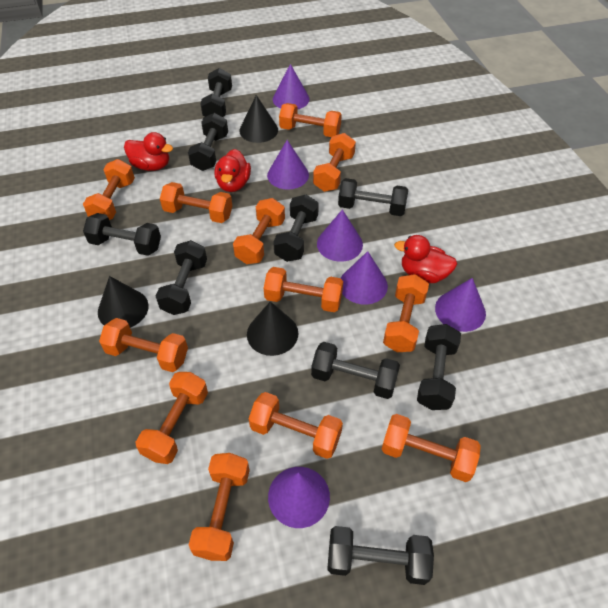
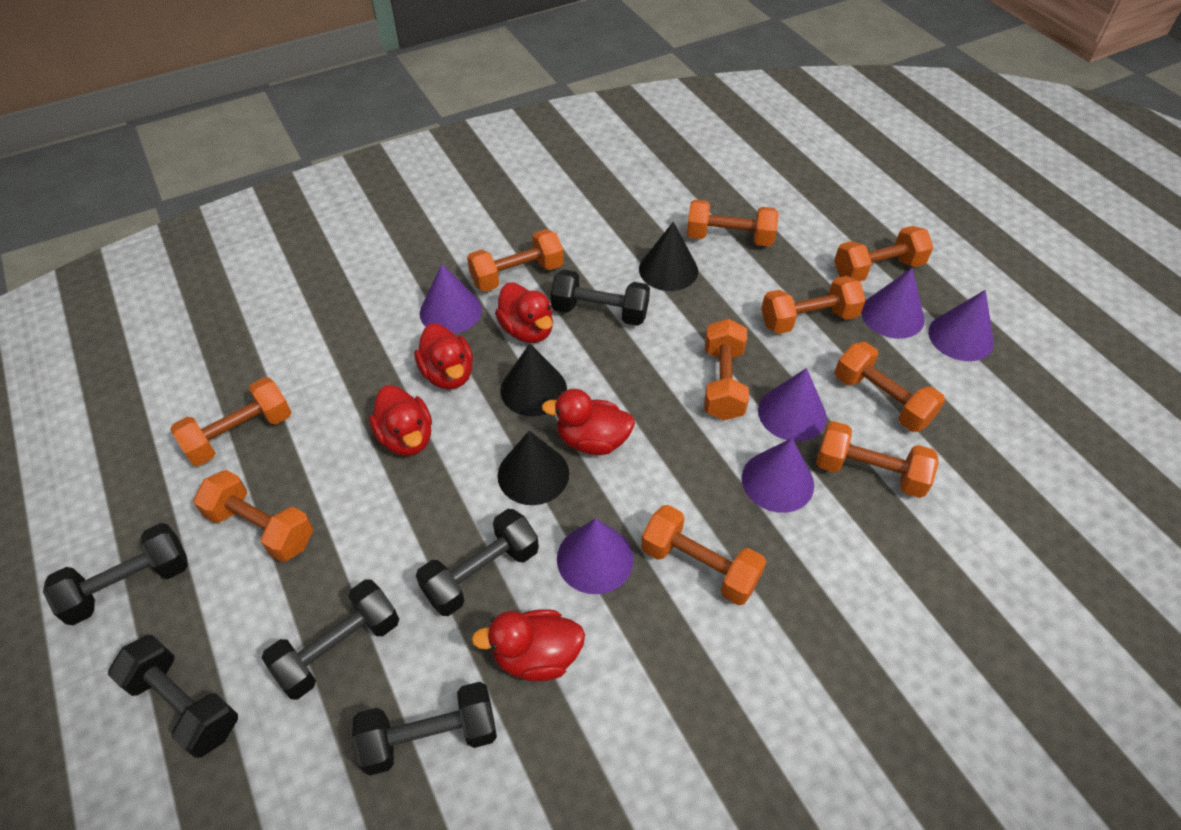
black dumbbell: [83,213,161,256] [156,240,207,315] [188,113,228,171] [200,68,232,117] [273,195,319,262] [311,342,400,399] [327,526,434,585] [338,178,408,216] [417,324,461,410] = 9 -> [43,523,188,625] [108,635,238,758] [262,579,399,699] [352,682,497,775] [416,509,539,616] [551,269,650,326] = 6
orange dumbbell: [83,159,135,220] [99,318,188,372] [135,372,208,464] [160,182,232,223] [189,453,250,561] [233,198,285,264] [249,392,343,459] [264,267,343,312] [279,103,342,137] [313,133,356,192] [382,414,481,482] [383,274,429,352] = 12 -> [170,377,291,466] [194,470,314,562] [467,229,564,292] [641,505,766,605] [687,200,779,247] [704,319,749,420] [761,276,866,334] [816,421,939,498] [834,226,933,282] [835,342,945,432] = 10
red duck: [124,132,173,171] [214,149,251,192] [394,235,457,283] = 3 -> [369,385,432,456] [414,323,473,390] [471,609,585,681] [495,283,553,343] [542,389,635,455] = 5

